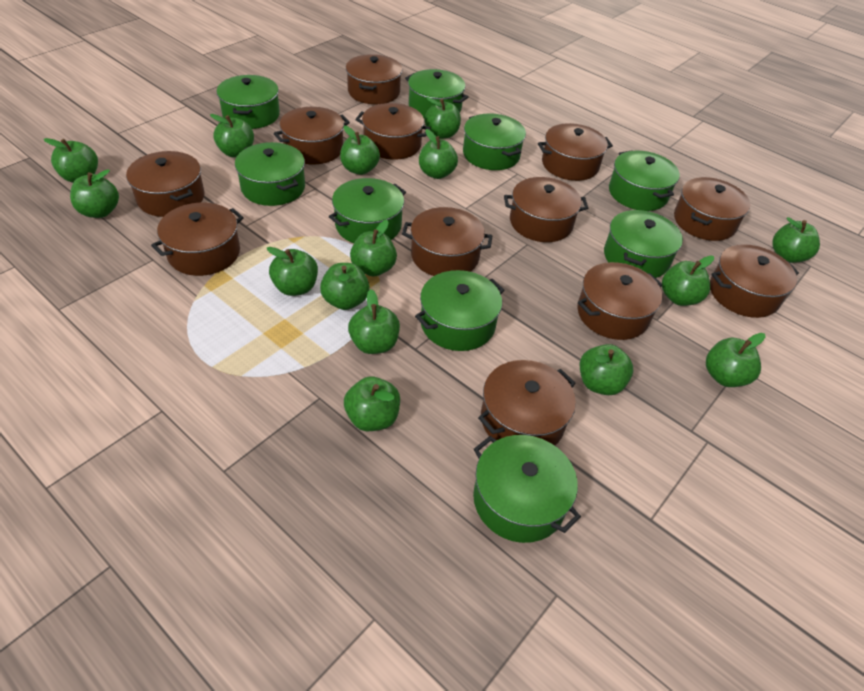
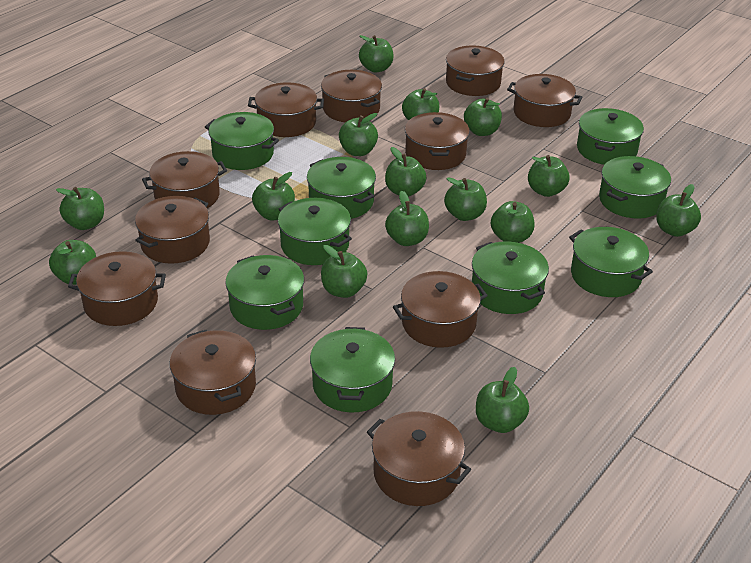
brown pot: [126,151,204,217] [151,203,244,276] [274,107,350,164] [346,54,402,104] [355,103,431,160] [402,207,492,276] [478,360,576,446] [504,177,588,242] [538,123,613,181] [577,262,662,340] [674,177,750,241] [710,244,799,318] = 12 -> [68,251,166,326] [135,196,210,264] [142,151,227,208] [170,330,256,415] [248,82,324,137] [321,70,382,122] [367,411,471,506] [393,271,488,348] [405,112,470,170] [446,46,505,96] [507,74,582,127] = 11

